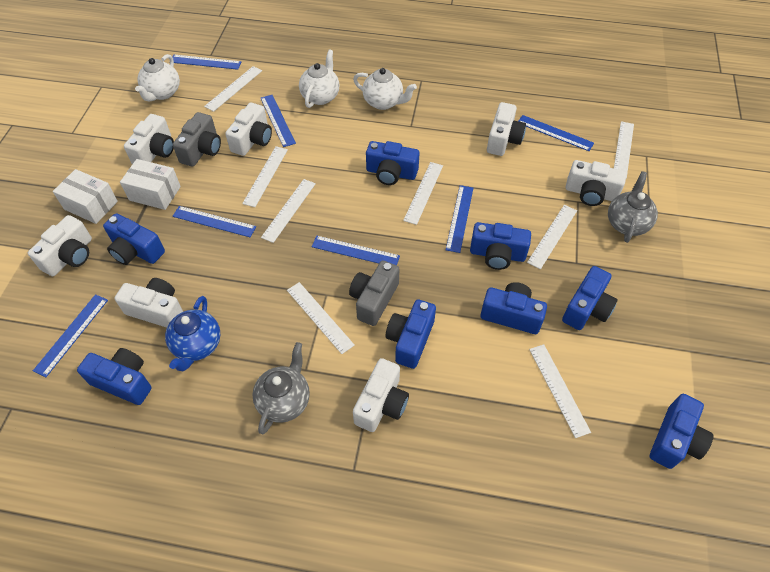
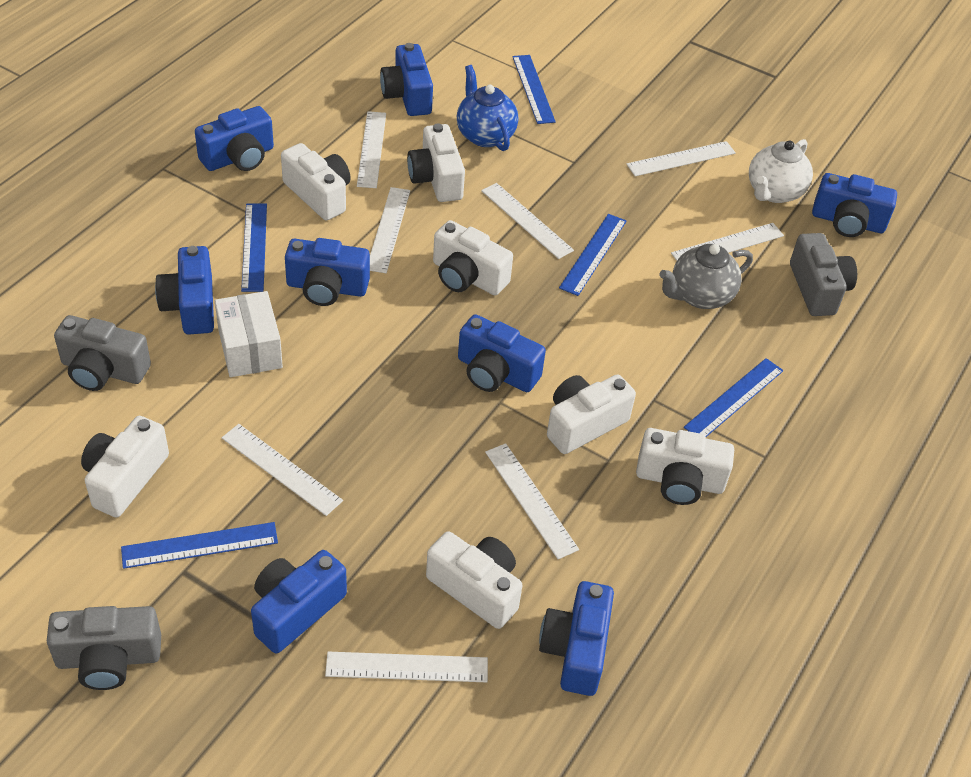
blue ruler: [33,294,108,377] [172,55,241,70] [173,206,256,237] [261,95,296,147] [312,236,400,265] [446,185,473,253] [519,115,594,151] = 7 -> [121,522,278,569] [241,203,267,292] [512,55,556,124] [559,214,627,296] [684,358,784,437] = 5
grey camera: [173,112,221,167] [349,260,399,326] = 2 -> [47,606,161,690] [54,315,151,391] [790,233,857,316] = 3
grey teapot: [253,342,310,434] [608,171,658,243] = 2 -> [659,244,753,309] = 1
white box: [53,169,118,224] [120,159,181,210] = 2 -> [215,291,283,377] = 1
white teapot: [135,54,180,102] [299,49,339,108] [353,68,417,110] = 3 -> [749,139,813,203] = 1

